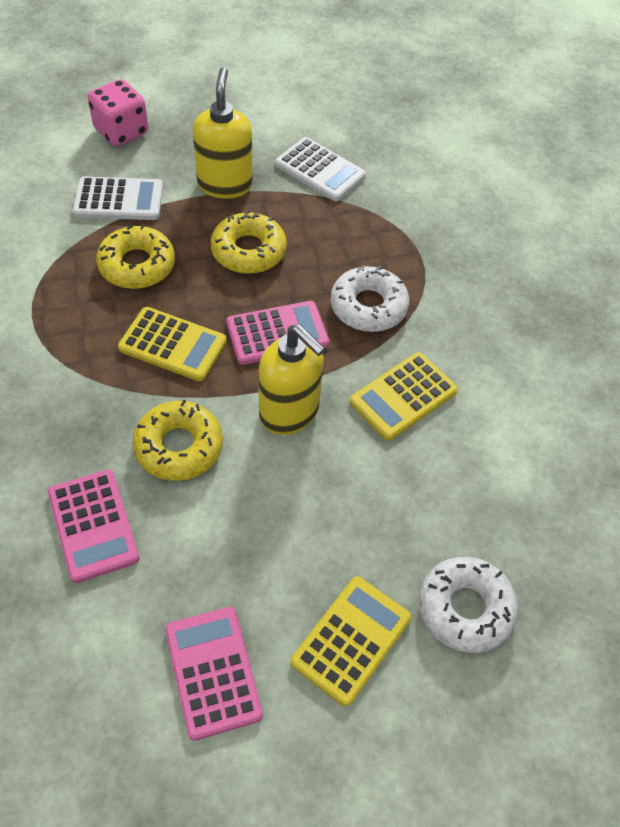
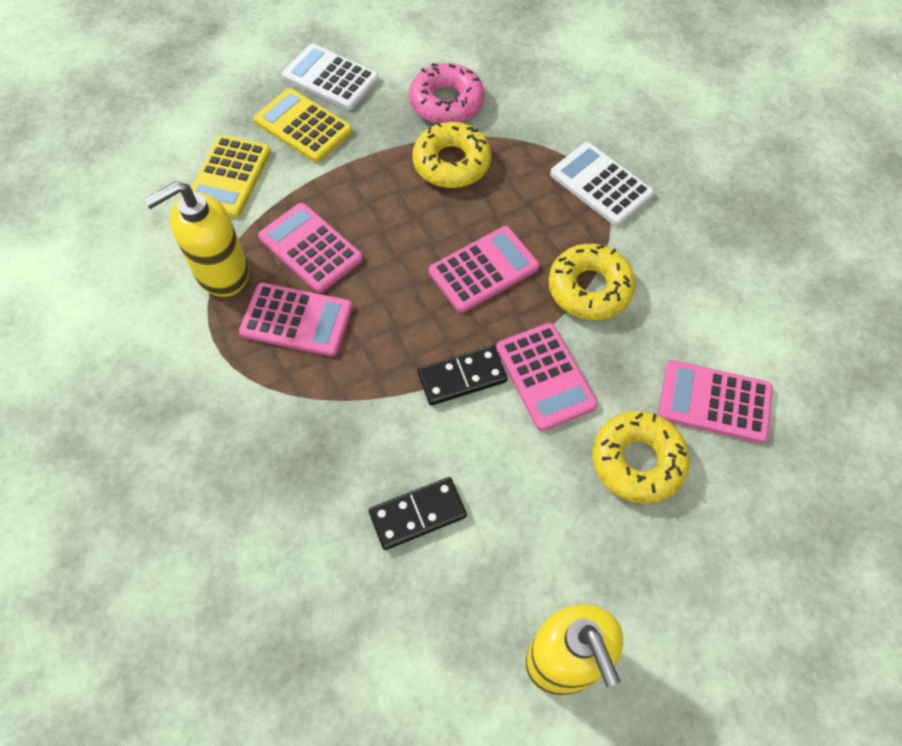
black domino: none = 0 -> [369,477,467,550] [418,345,508,405] = 2
pink calculator: [48,469,140,583] [165,607,263,741] [226,301,329,365] = 3 -> [239,283,353,356] [258,203,363,293] [429,226,539,313] [496,323,598,431] [658,360,773,443] = 5
pink dice: [88,79,148,147] = 1 -> none = 0
pink donut: none = 0 -> [409,63,485,124] = 1
white donut: [330,265,409,332] [419,557,518,653] = 2 -> none = 0
yellow calculator: [118,307,227,381] [290,577,411,707] [350,352,458,441] = 3 -> [191,135,271,218] [254,88,352,163] = 2

